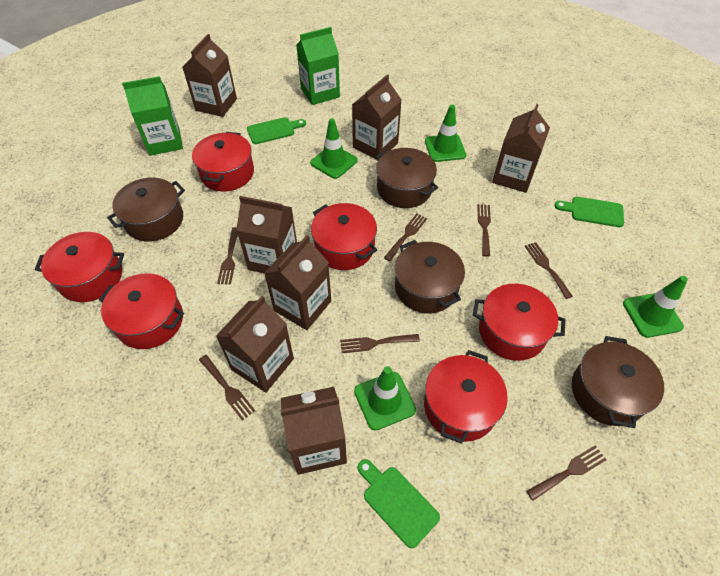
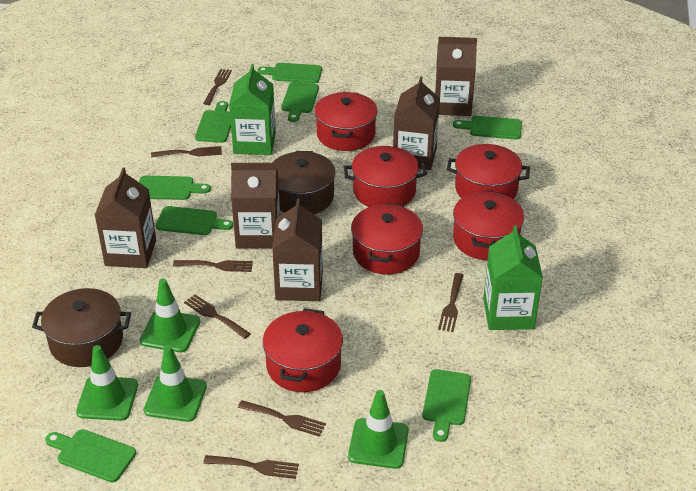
brown carton: [182,34,237,117] [216,296,294,393] [236,196,297,274] [264,235,331,330] [281,387,347,475] [352,75,401,160] [492,104,550,193] = 7 -> [95,168,156,268] [231,163,280,248] [272,199,323,301] [393,76,440,170] [435,37,477,116] = 5
brown pot: [107,178,185,242] [375,148,438,208] [395,240,465,313] [572,336,664,428] = 4 -> [32,288,131,367] [272,151,336,214] = 2
green cutting board: [247,117,306,144] [358,459,440,548] [554,197,624,227] = 3 -> [45,429,136,482] [139,176,211,200] [156,206,233,235] [195,101,231,143] [257,63,322,83] [281,82,319,122] [423,369,471,442] [453,116,522,139] = 8

